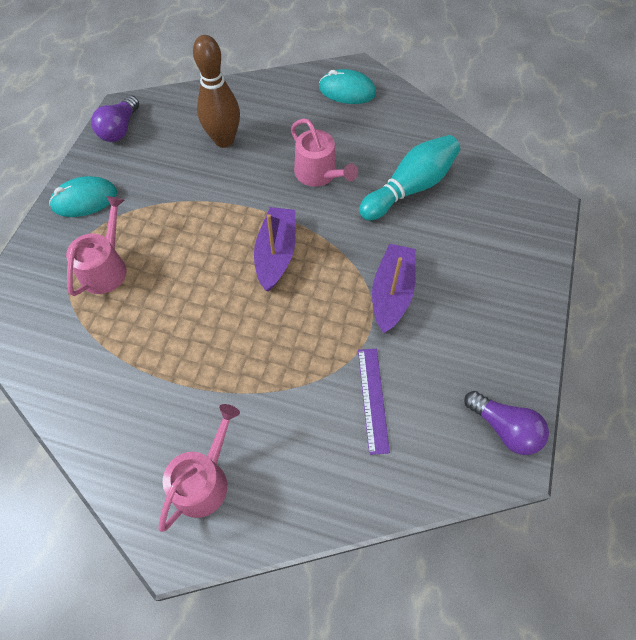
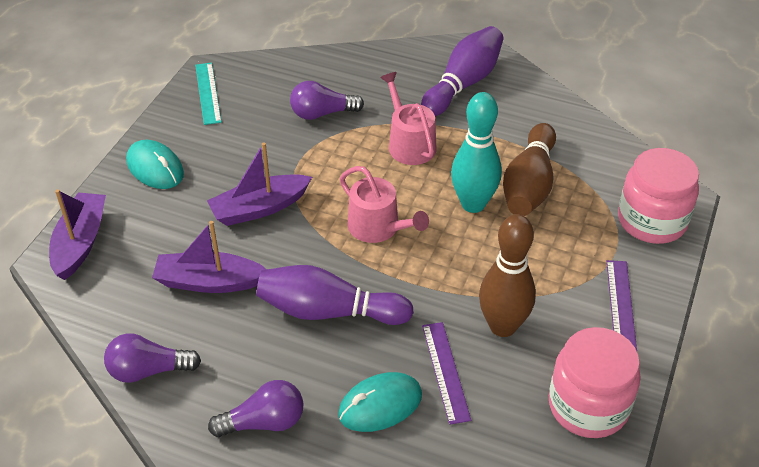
brown bowling pin: [193,35,240,148] = 1 -> [479,214,536,337] [503,123,556,216] = 2
pink jar: none = 0 -> [549,327,641,438] [618,148,699,244] = 2
pink watering can: [66,196,127,296] [159,404,240,532] [291,118,358,187] = 3 -> [340,166,429,243] [380,72,437,165] = 2
purple boat: [254,207,296,291] [372,244,416,333] = 2 -> [49,189,106,280] [152,221,266,293] [207,142,312,226] = 3
purple bowling pin: none = 0 -> [256,265,414,325] [421,26,504,116] = 2
purple light bulb: [91,95,139,142] [464,391,549,455] = 2 -> [104,333,201,383] [208,380,304,437] [290,81,364,120] = 3
purple ruler: [358,349,390,455] = 1 -> [422,322,471,425] [607,260,637,351] = 2
turquoise ruler: none = 0 -> [195,63,222,125] = 1

